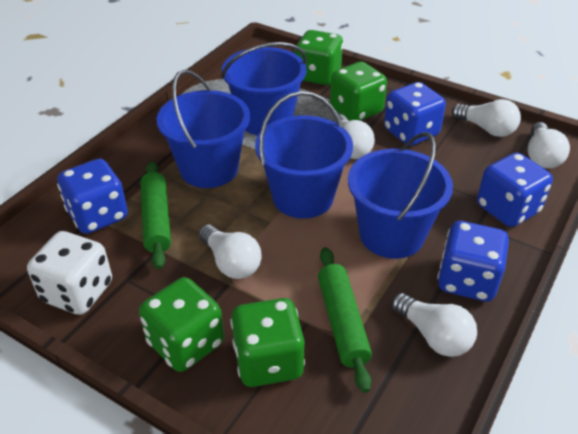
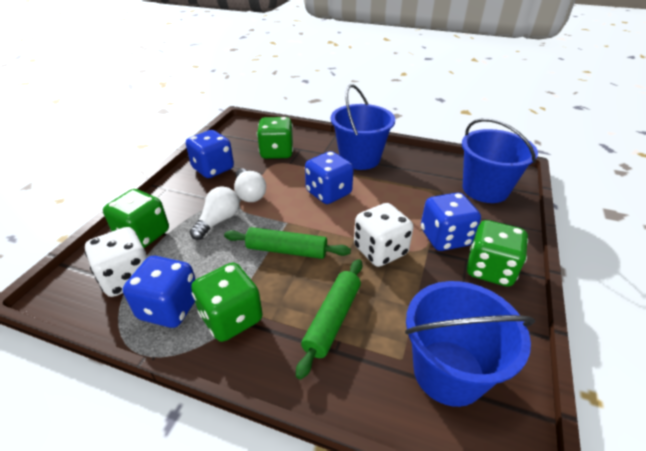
blue bucket: [157,70,250,188] [221,42,307,135] [255,91,353,219] [348,132,453,259] = 4 -> [331,84,395,170] [405,281,535,407] [462,118,538,203] = 3
white dice: [27,231,112,315] = 1 -> [85,227,148,297] [354,203,414,267] = 2
white light bulb: [199,225,262,279] [333,114,375,159] [392,293,477,357] [452,99,521,137] [528,122,570,169] = 5 -> [190,186,239,240] [234,168,266,202] = 2

